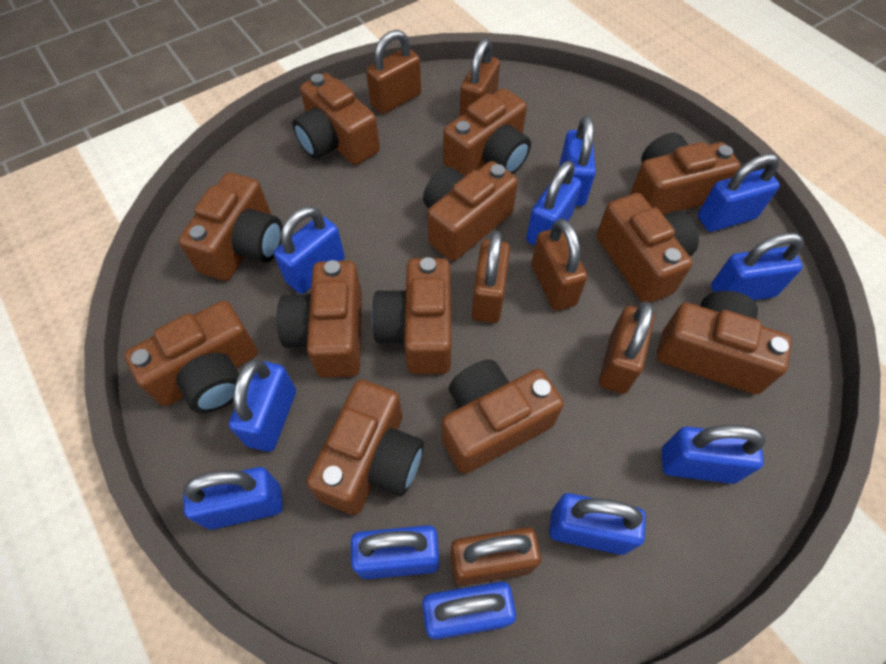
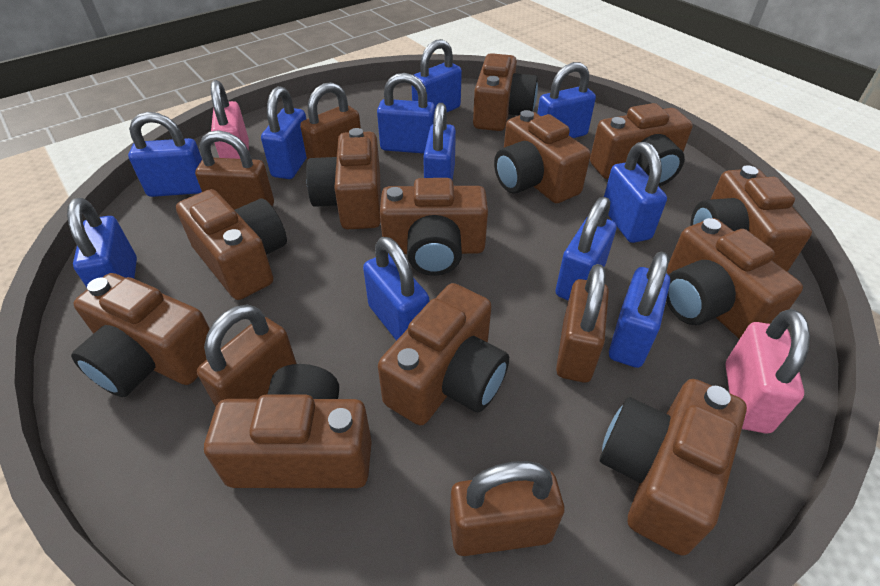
brown padlock: [366,30,421,114] [450,527,541,586] [460,38,500,116] [472,231,510,323] [531,219,588,311] [599,302,654,394] = 6 -> [195,130,274,210] [197,304,297,407] [300,82,361,161] [450,461,564,556] [556,264,609,383] = 5
pink padlock: none = 0 -> [211,80,249,159] [725,309,810,434] = 2

